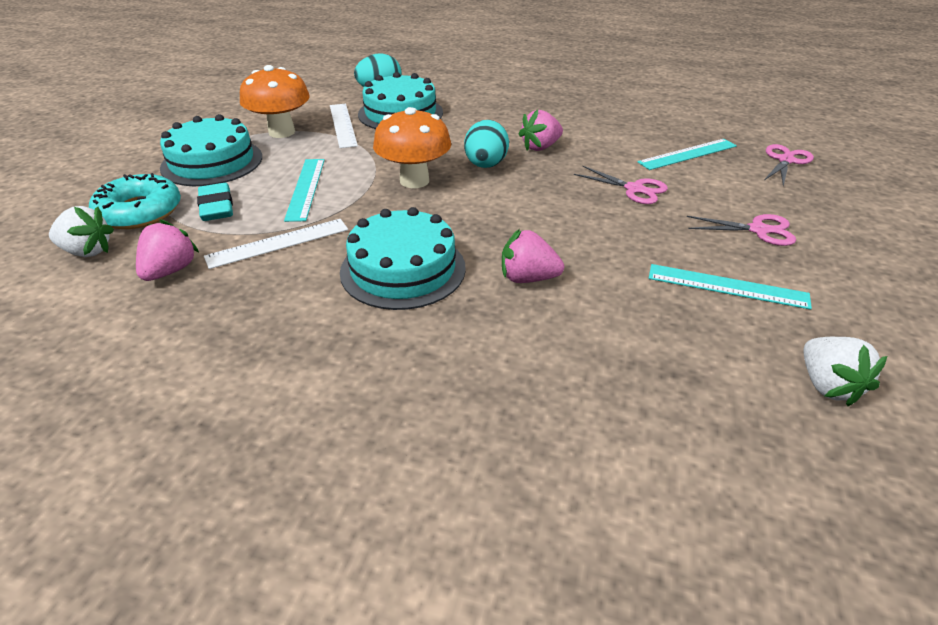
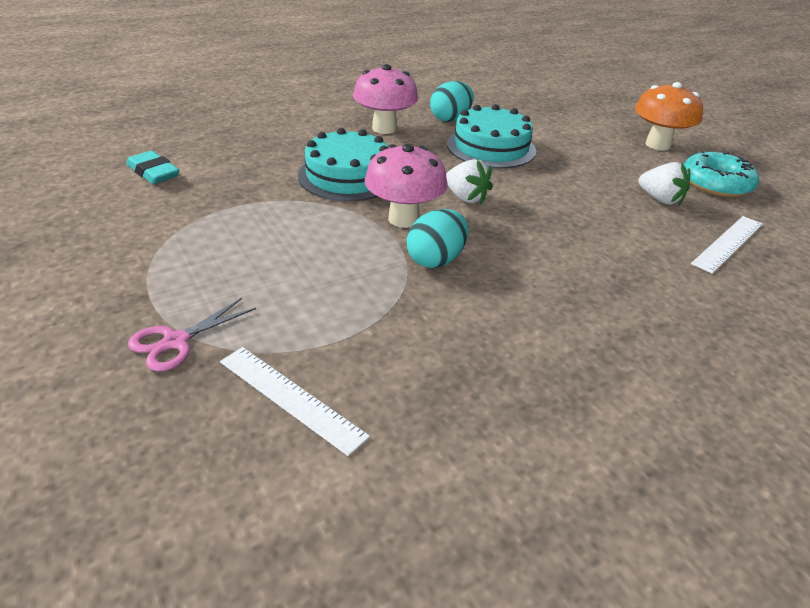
orange mushroom: [240,65,310,138] [373,107,451,188] = 2 -> [635,82,703,151] = 1
pink mushroom: none = 0 -> [353,64,418,134] [365,144,448,228] = 2
pink scissors: [574,166,668,204] [687,214,796,246] [764,144,814,186] = 3 -> [128,298,256,371] = 1
pink strawberry: [136,219,199,281] [502,229,564,283] [519,110,563,151] = 3 -> none = 0
turquoise cake: [160,114,262,186] [340,207,466,310] [358,72,443,129] = 3 -> [298,128,388,201] [447,104,536,168] = 2
turquoise ruler: [284,159,325,222] [637,139,737,170] [649,264,812,310] = 3 -> none = 0

